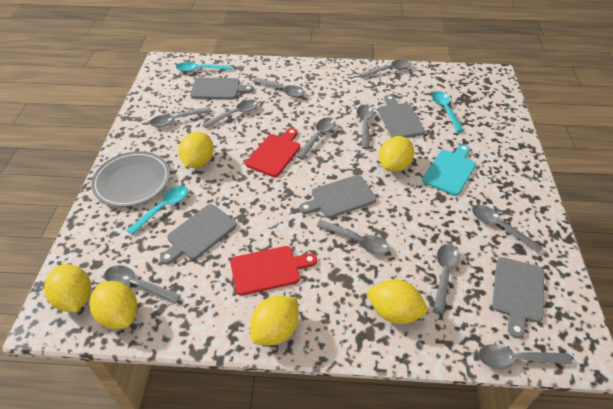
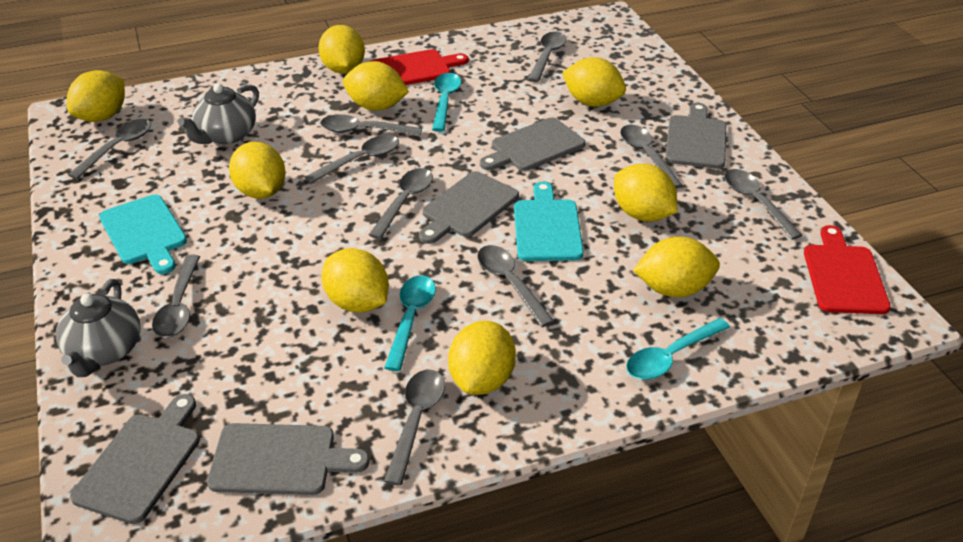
grey plate: [91,151,170,207] = 1 -> none = 0
grey spoon: [104,265,181,304] [150,107,212,127] [202,100,258,128] [252,78,304,97] [296,117,335,160] [317,220,390,255] [357,105,374,149] [359,59,411,78] [433,244,460,315] [472,205,543,254] [479,344,573,369] = 11 -> [68,119,151,179] [152,255,200,338] [304,135,399,184] [320,114,422,136] [369,168,433,239] [384,370,445,486] [477,245,554,327] [528,31,567,82] [620,125,683,189] [724,169,803,240] = 10
grey teapot: none = 0 -> [56,279,141,377] [178,83,259,144] = 2
turquoise cutting board: [422,144,476,196] = 1 -> [99,194,187,274] [514,181,584,261] = 2
yellow lemon: [44,264,91,312] [89,281,137,329] [179,132,214,168] [250,296,299,345] [366,279,427,324] [379,136,414,172] = 6 -> [67,70,125,122] [229,142,286,199] [318,25,365,74] [322,248,389,313] [343,61,409,111] [448,321,516,395] [562,57,626,107] [614,164,677,221] [633,237,720,297] = 9

